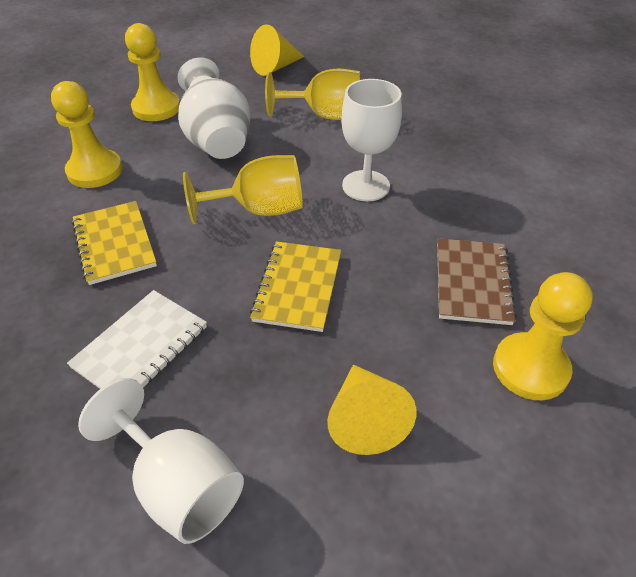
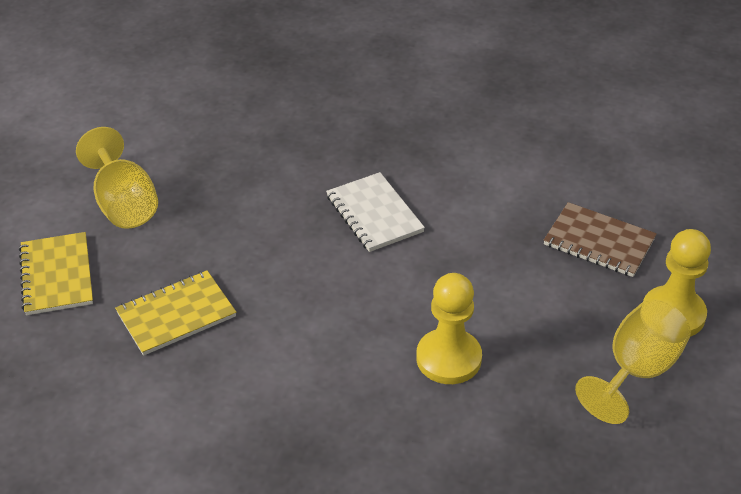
white goblet: [78,378,244,544] [341,79,402,201] = 2 -> none = 0
white vase: [178,57,250,159] = 1 -> none = 0
yellow cone: [250,24,304,76] [327,364,417,455] = 2 -> none = 0
yellow pawn: [51,81,123,188] [125,23,180,121] [493,272,593,400] = 3 -> [416,273,482,384] [643,229,711,337] = 2

